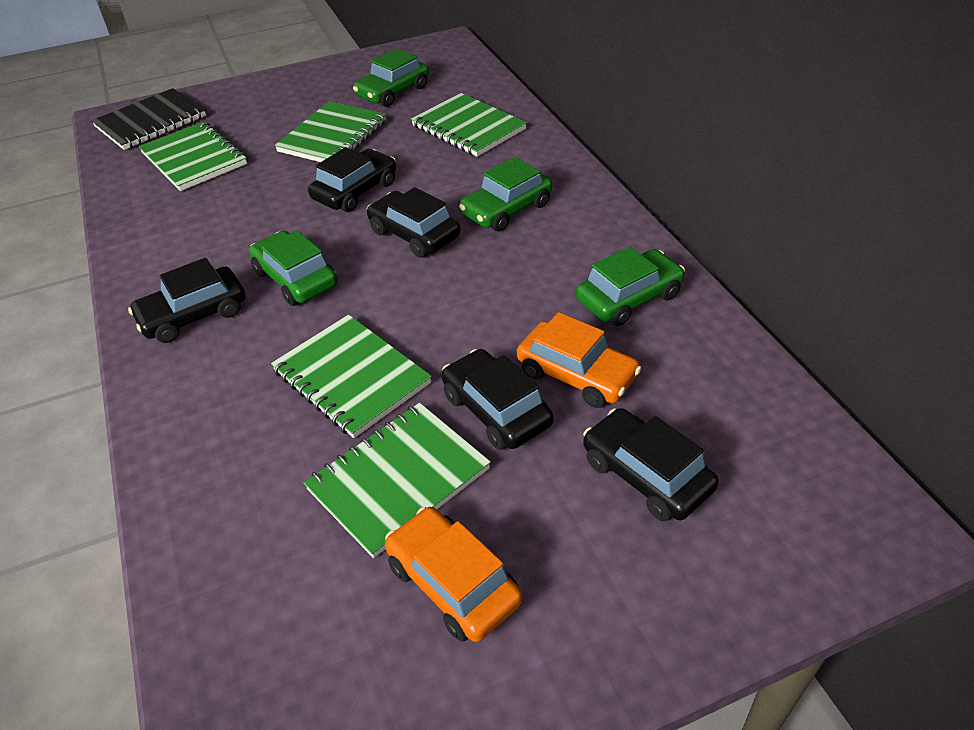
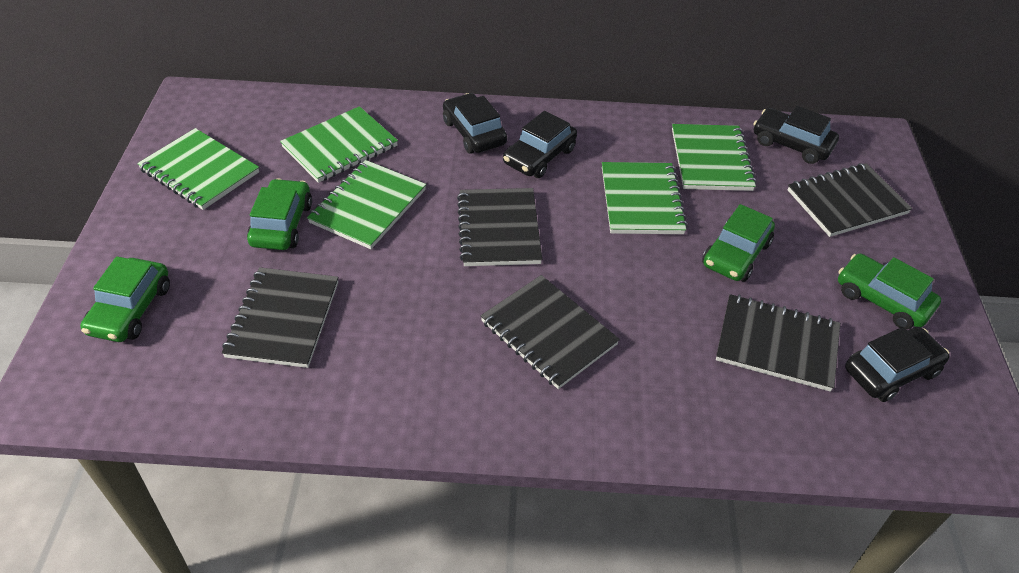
black car: [128,258,246,343] [308,147,396,212] [367,187,460,258] [442,349,553,450] [583,408,719,522] = 5 -> [443,93,507,154] [503,111,577,178] [753,106,839,164] [845,327,949,402] = 4
black notebook: [91,88,206,150] = 1 -> [222,267,338,368] [457,188,542,266] [481,275,620,389] [716,294,840,392] [788,163,912,237] = 5
orange car: [385,507,523,642] [517,312,642,408] = 2 -> none = 0

